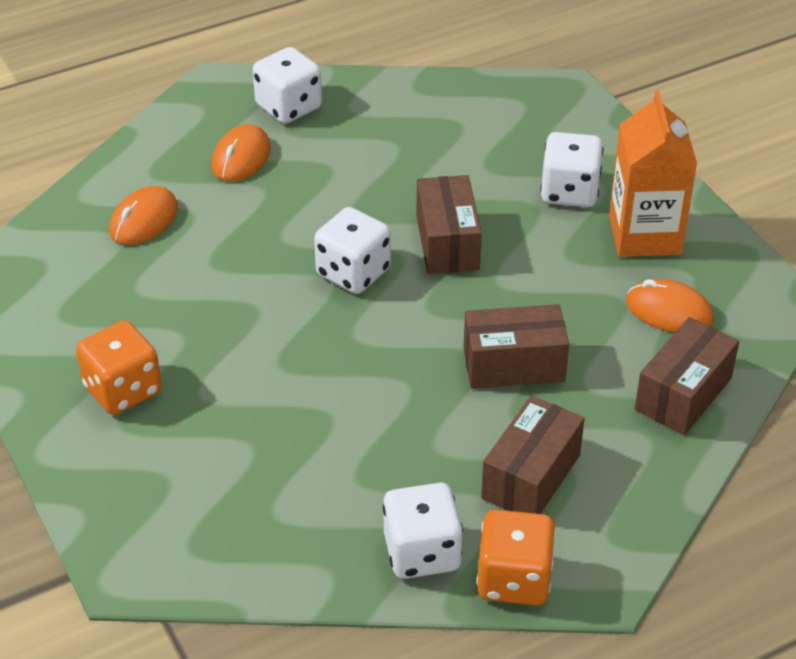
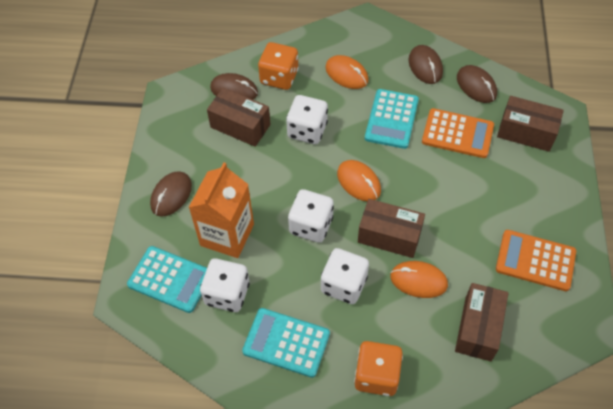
brown mouse: none = 0 -> [150,171,192,217] [210,73,258,100] [409,45,443,84] [457,65,497,103] = 4
orange calculator: none = 0 -> [422,108,494,158] [496,230,576,291] = 2
turquoise calculator: none = 0 -> [127,246,207,313] [242,308,330,378] [365,89,419,149] = 3

